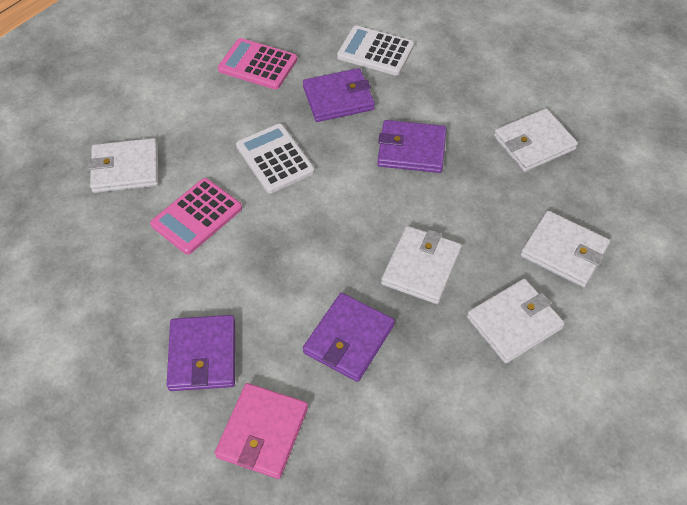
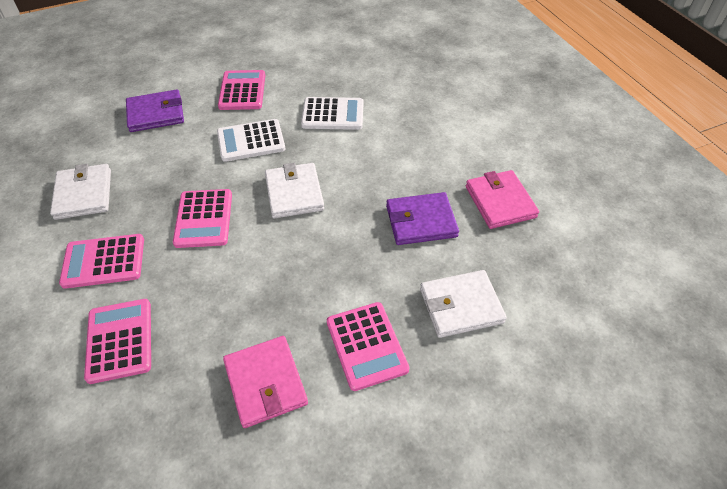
pink calculator: [150,178,242,255] [218,38,297,90] = 2 -> [59,234,144,289] [84,299,151,384] [173,189,232,248] [218,70,265,110] [327,302,410,391] = 5
pink wallet: [215,383,308,479] = 1 -> [223,336,308,428] [466,170,539,229] = 2
purple wallet: [167,315,235,391] [303,68,375,122] [303,293,395,382] [377,120,447,173] = 4 -> [126,90,184,132] [386,192,459,245] = 2
white wallet: [88,138,159,193] [381,226,462,304] [467,279,565,364] [494,108,578,172] [521,211,610,287] = 5 -> [50,164,111,220] [265,163,324,219] [420,270,507,338] = 3

